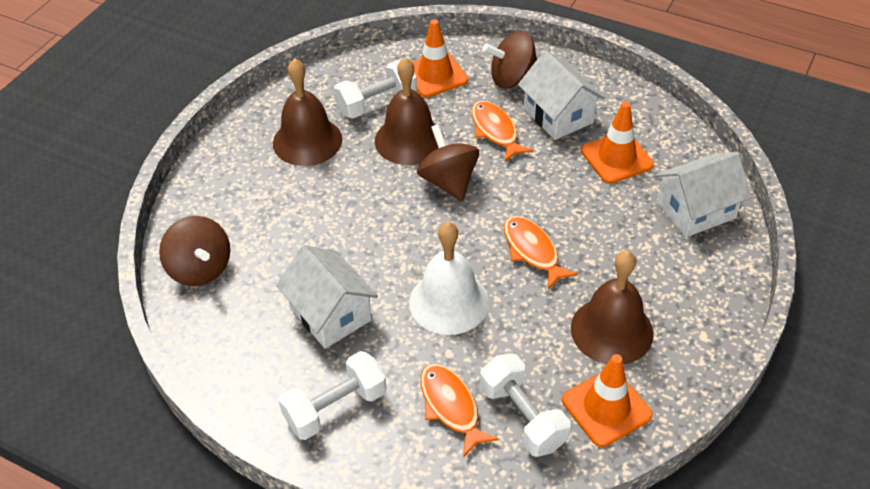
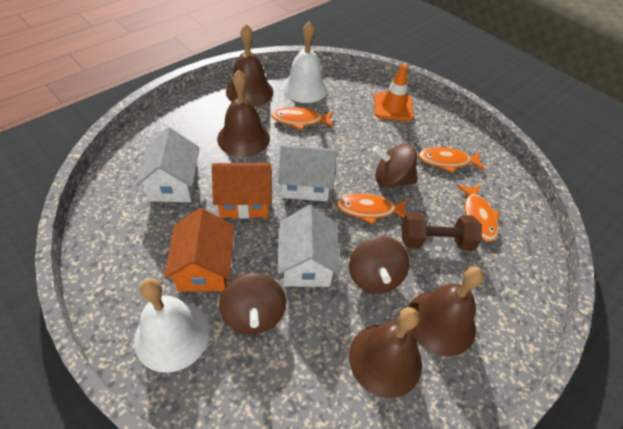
brown bell: [273,58,342,166] [375,57,444,165] [571,251,654,365] = 3 -> [217,70,270,157] [226,24,273,107] [349,307,422,398] [409,266,484,356] = 4
brown dumbbell: none = 0 -> [402,212,482,251] = 1
orange fish: [420,364,499,458] [472,101,533,162] [503,216,578,290] = 3 -> [271,107,334,130] [336,193,408,225] [418,147,485,173] [457,185,500,242] = 4
orange house: none = 0 -> [164,208,235,291] [212,163,272,218] = 2
orange traffic cone: [412,19,468,97] [562,354,653,447] [581,102,654,184] = 3 -> [374,64,414,121] = 1
white bell: [409,222,489,335] = 1 -> [134,278,210,373] [282,21,328,103] = 2
white dumbbell: [279,351,387,440] [334,60,417,119] [480,354,571,457] = 3 -> none = 0

